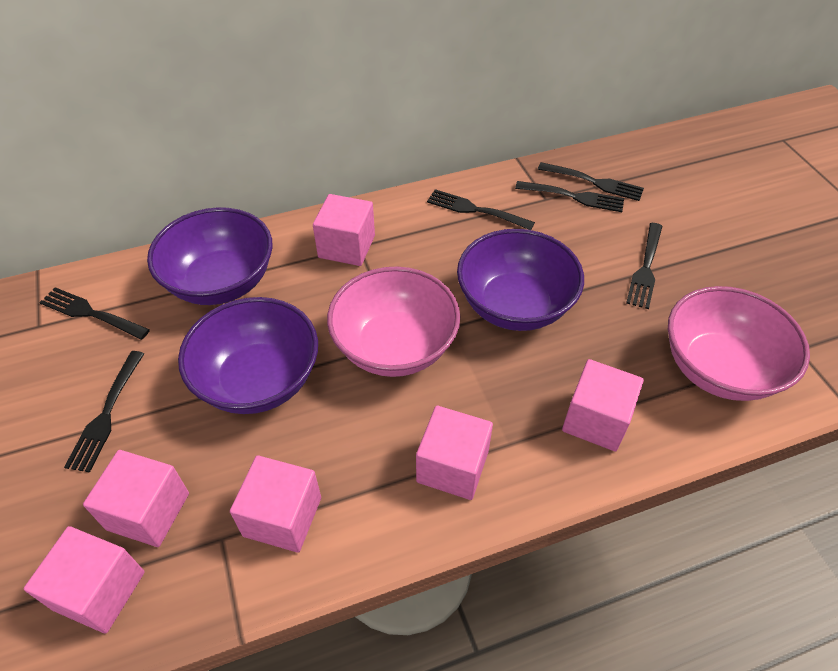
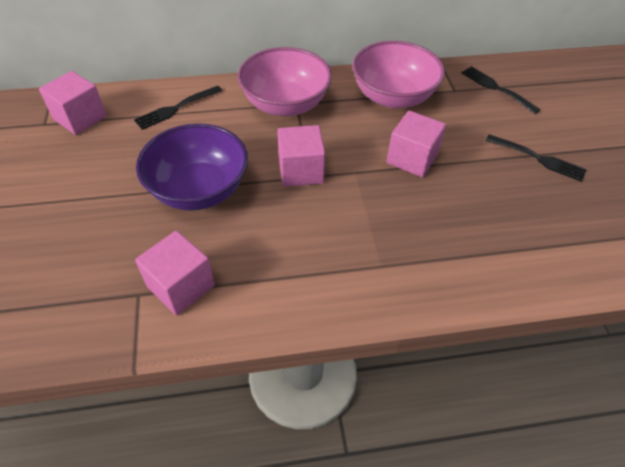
black fork: [39,287,150,340] [64,351,144,472] [427,189,535,230] [515,181,624,212] [538,162,644,201] [626,223,663,309] = 6 -> [134,86,222,130] [461,66,540,114] [485,134,587,182] = 3
pink cube: [24,526,145,633] [83,450,189,547] [230,455,321,553] [313,194,375,266] [416,406,493,500] [562,359,644,451] = 6 -> [39,71,107,135] [135,230,215,315] [277,125,325,187] [387,110,446,177] = 4
purple bowl: [147,207,273,305] [178,297,318,414] [457,229,584,331] = 3 -> [136,123,248,211] = 1

